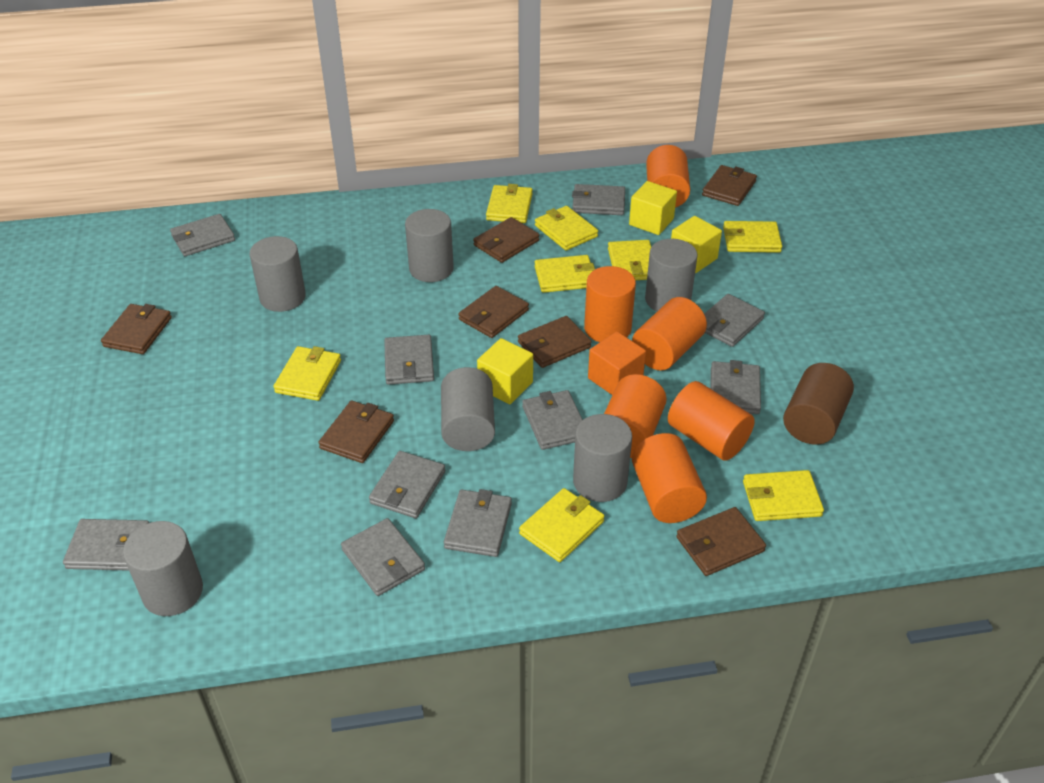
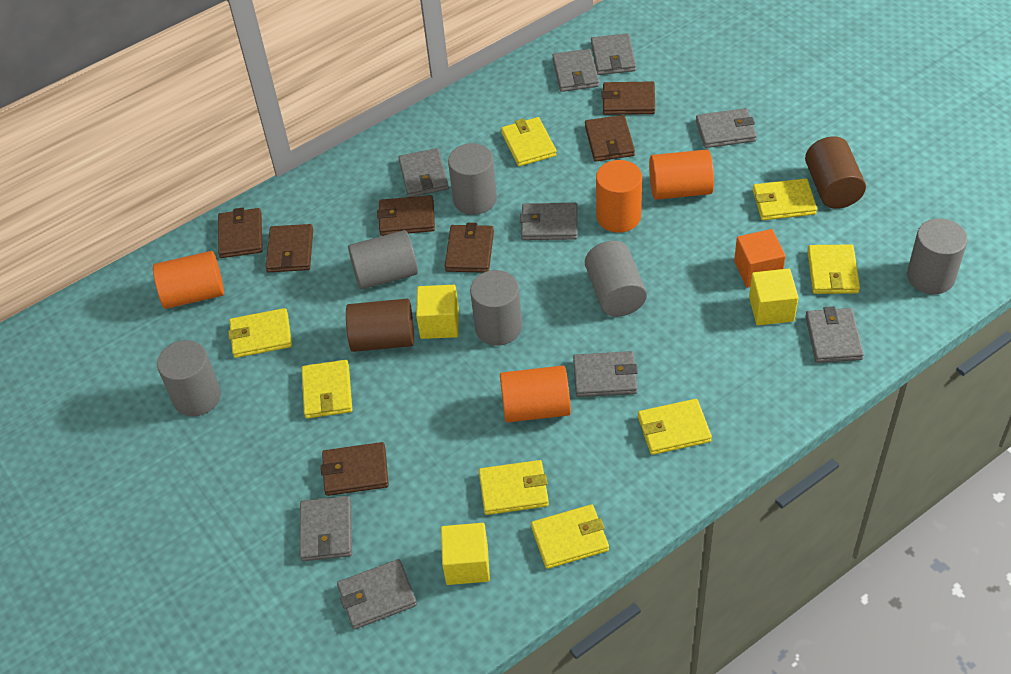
brown cylinder: [783,363,854,445] = 1 -> [346,299,414,352] [805,136,866,209] = 2
grey wallet: [63,519,149,571] [170,214,235,256] [341,518,425,596] [369,451,445,518] [384,335,434,385] [444,489,512,557] [522,390,583,450] [572,184,625,215] [704,294,765,347] [710,360,761,414] = 10 -> [300,496,352,561] [337,559,417,629] [399,148,449,197] [520,203,577,240] [552,49,599,92] [573,351,638,397] [591,33,636,75] [696,108,757,148] [805,306,864,363] = 9
orange cylinder: [584,266,636,342] [604,374,667,458] [632,297,707,371] [632,433,707,523] [646,145,690,208] [668,381,755,461] = 6 -> [153,251,224,309] [500,365,571,423] [596,160,642,233] [649,149,714,200] = 4

